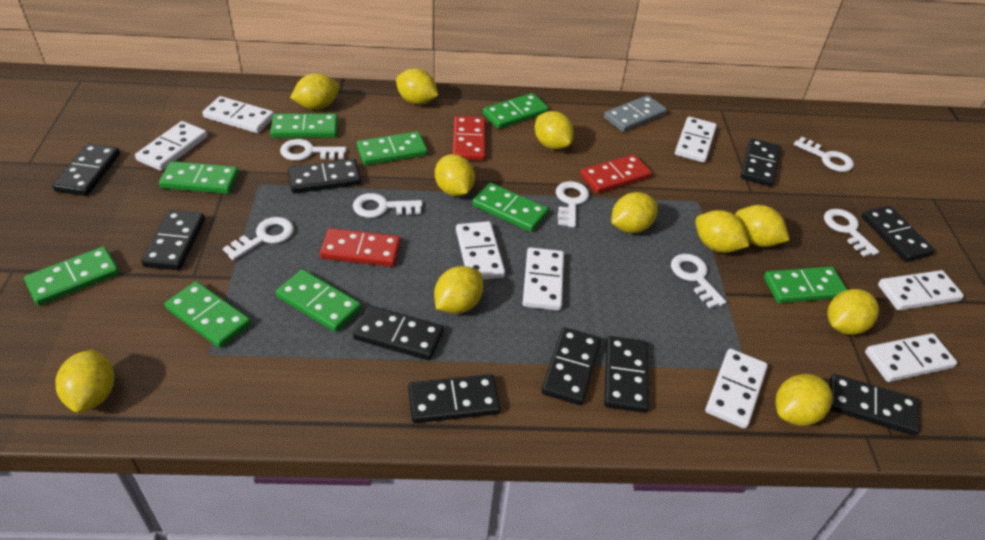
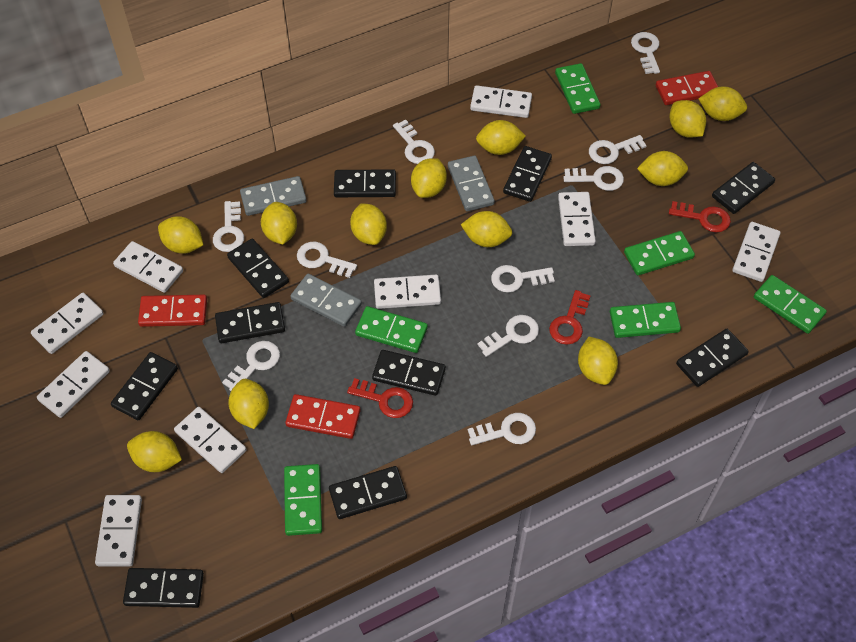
green domino: [24,246,119,306] [159,161,239,194] [165,281,251,348] [270,113,338,138] [276,269,361,332] [357,131,428,165] [472,183,548,232] [483,93,549,129] [764,267,847,303] = 9 -> [284,464,322,536] [355,306,428,353] [555,63,600,114] [610,302,681,338] [624,231,695,275] [754,275,827,334] = 6
grey domino: [604,95,667,132] = 1 -> [240,176,307,216] [291,274,362,327] [448,156,495,211] = 3
red key: none = 0 -> [347,378,413,418] [549,290,591,345] [669,201,731,232] = 3
white domino: [135,121,207,171] [202,96,274,133] [456,221,505,280] [523,247,564,311] [675,117,717,163] [705,349,768,429] [865,333,957,382] [878,270,964,310] = 8 -> [31,293,104,354] [37,351,110,418] [95,495,142,566] [113,241,183,293] [174,407,246,473] [374,275,441,309] [470,85,532,118] [558,192,596,246] [732,222,780,282] = 9
white key: [223,217,294,260] [280,139,346,161] [353,193,423,218] [556,181,589,228] [671,254,726,308] [794,137,854,172] [824,209,879,257] = 7 -> [213,201,244,252] [222,341,280,391] [297,242,357,278] [393,120,435,164] [468,413,536,445] [477,315,539,357] [491,265,555,293] [563,166,624,191] [589,135,647,164] [631,32,660,74] = 10
yellow lemon: [56,349,114,413] [290,73,339,110] [396,68,438,105] [434,266,483,314] [435,154,475,196] [535,111,574,150] [611,192,658,233] [695,210,749,253] [735,205,789,247] [775,374,833,426] [827,289,879,335] = 11 -> [127,431,182,472] [158,216,203,254] [228,379,269,429] [261,202,297,245] [350,203,387,245] [411,158,447,198] [461,211,513,247] [476,120,526,155] [578,337,618,385] [637,151,688,186] [670,100,706,138] [698,87,747,121] = 12

